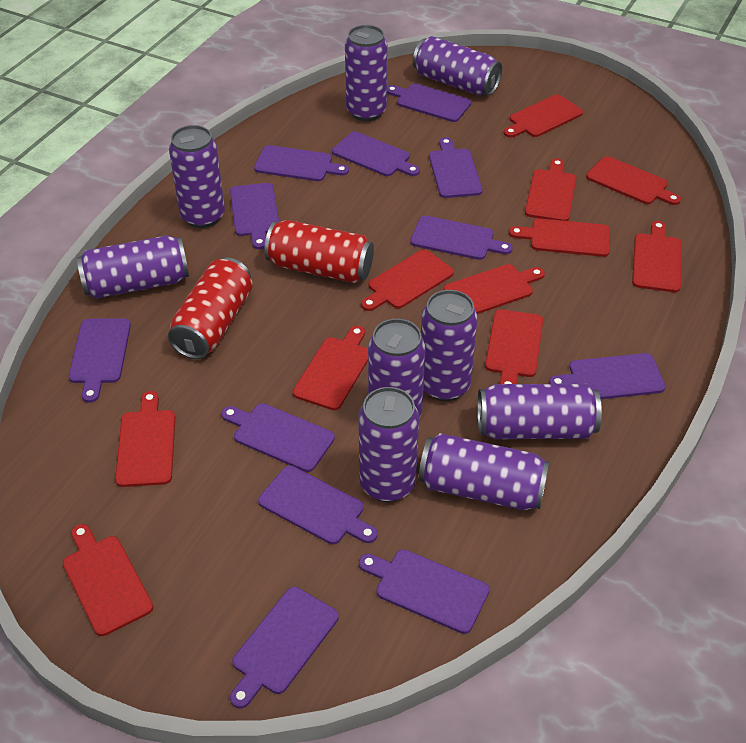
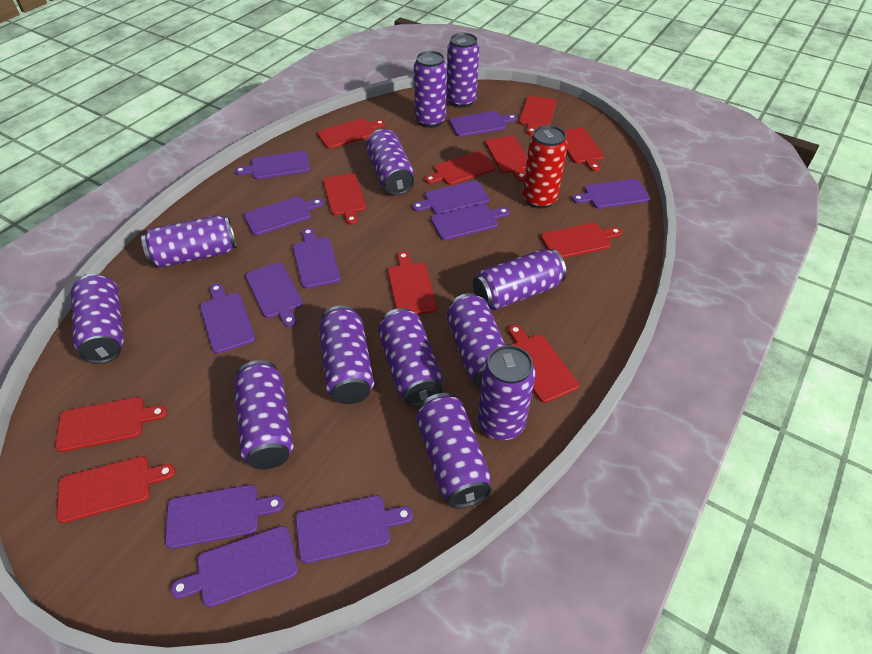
purple can: [77,235,189,299] [169,125,225,228] [345,25,387,121] [358,387,419,502] [368,319,426,418] [413,36,502,96] [419,433,550,511] [421,290,478,401] [478,384,602,439] = 9 -> [71,274,124,364] [141,215,237,268] [234,360,293,469] [319,305,374,404] [366,129,414,195] [378,308,443,406] [414,51,447,128] [416,393,492,509] [446,293,505,388] [447,33,479,108] [473,249,566,310] [478,345,536,440] = 12
red can: [168,258,253,359] [264,220,374,283] = 2 -> [523,125,568,209] = 1

